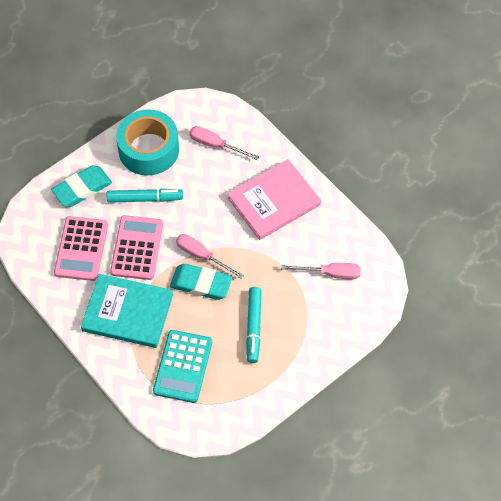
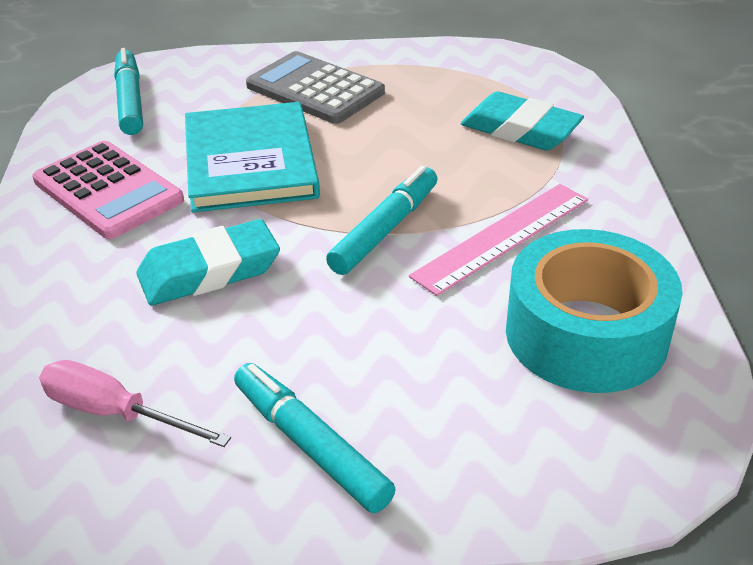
grey calculator: none = 0 -> [246,51,385,124] = 1
pink book: [227,159,321,240] = 1 -> none = 0
pink calculator: [54,216,108,281] [110,215,163,280] = 2 -> [32,141,184,239] = 1
pink ruler: none = 0 -> [409,184,588,296] = 1
pink screwdriver: [176,234,244,279] [189,126,259,160] [281,263,361,279] = 3 -> [39,360,231,447] = 1
turquoise calculator: [153,330,212,403] = 1 -> none = 0
turquoise marker: [106,189,183,203] [246,287,262,363] = 2 -> [114,48,143,135] [234,363,396,513] [326,166,438,275] = 3

